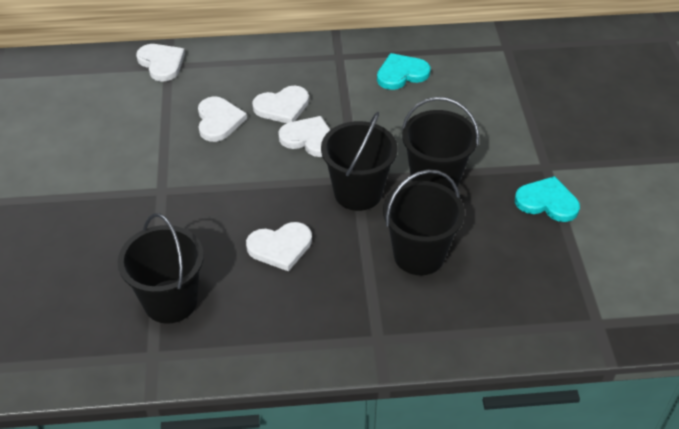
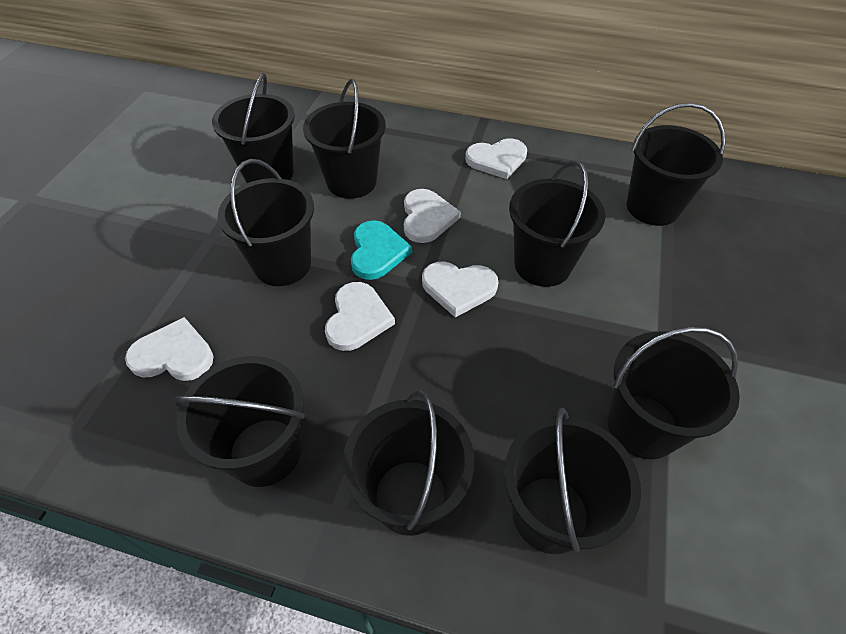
black bucket: [117,213,204,324] [321,112,397,211] [383,170,465,275] [402,97,479,192] = 4 -> [172,356,305,487] [212,73,295,183] [218,159,314,286] [303,79,386,199] [343,391,474,536] [504,408,641,554] [509,161,605,287] [607,327,740,459] [627,103,726,226] = 9
turquoise heart: [377,53,431,90] [515,176,580,222] = 2 -> [351,220,412,280] = 1

